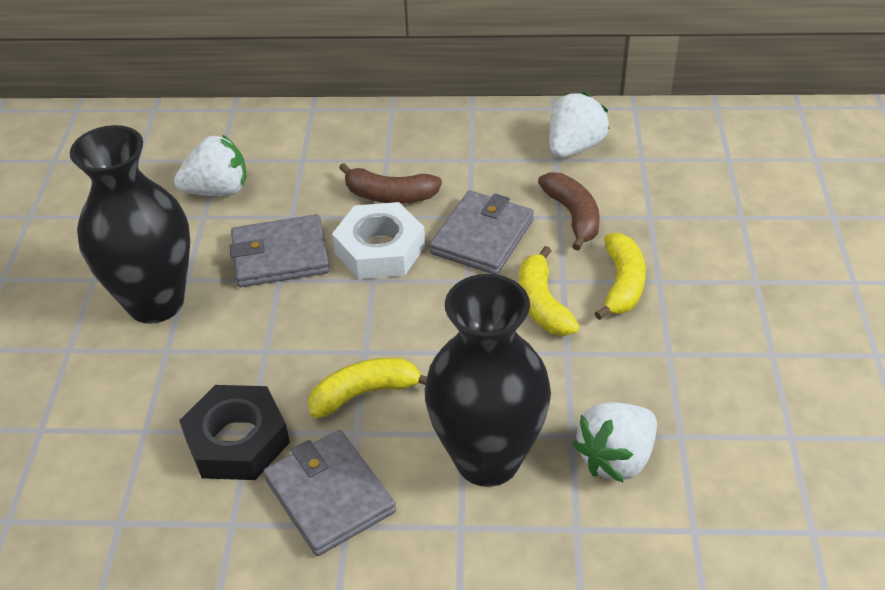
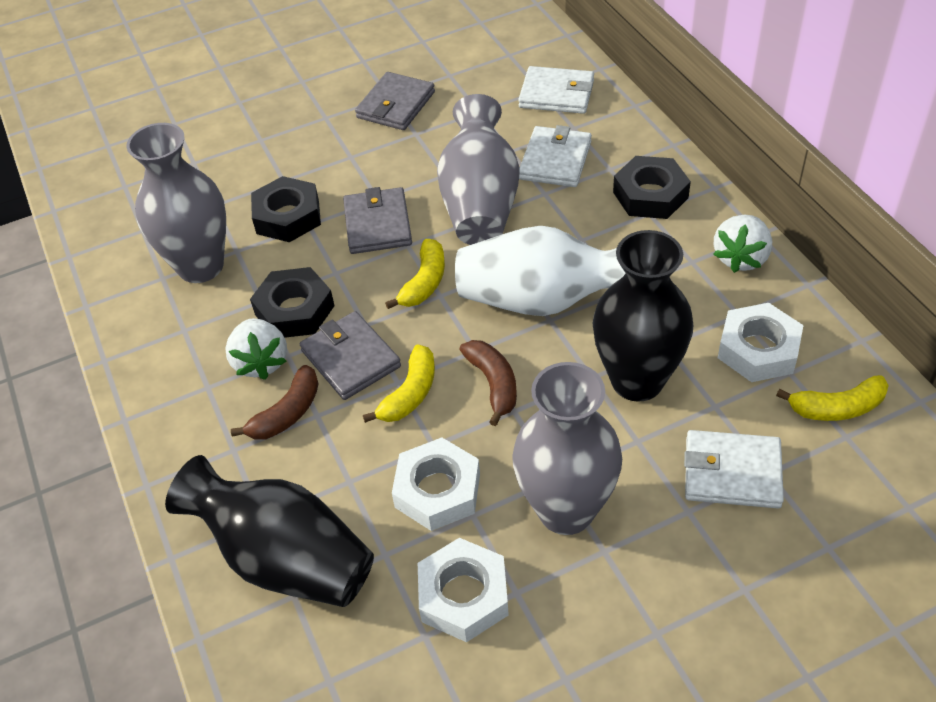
black nut: [179,385,290,480] = 1 -> [250,267,335,338] [251,176,321,242] [613,156,691,219] = 3
grey vase: none = 0 -> [127,123,226,283] [437,94,520,245] [512,362,622,535] = 3
white nut: [332,202,425,279] = 1 -> [392,438,480,531] [418,538,509,642] [718,303,803,382] = 3
white strawberry: [174,135,246,196] [549,92,610,158] [573,402,657,483] = 3 -> [225,318,287,380] [713,215,772,273] = 2
white vase: none = 0 -> [455,226,626,316] = 1
white wallet: none = 0 -> [518,66,594,114] [519,125,592,187] [684,430,784,509] = 3

